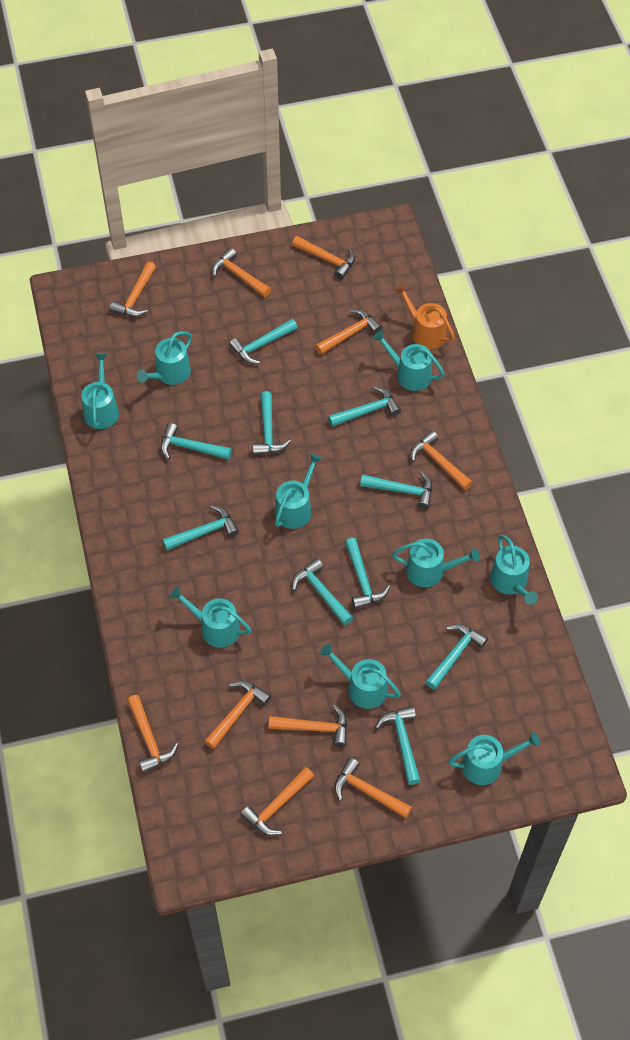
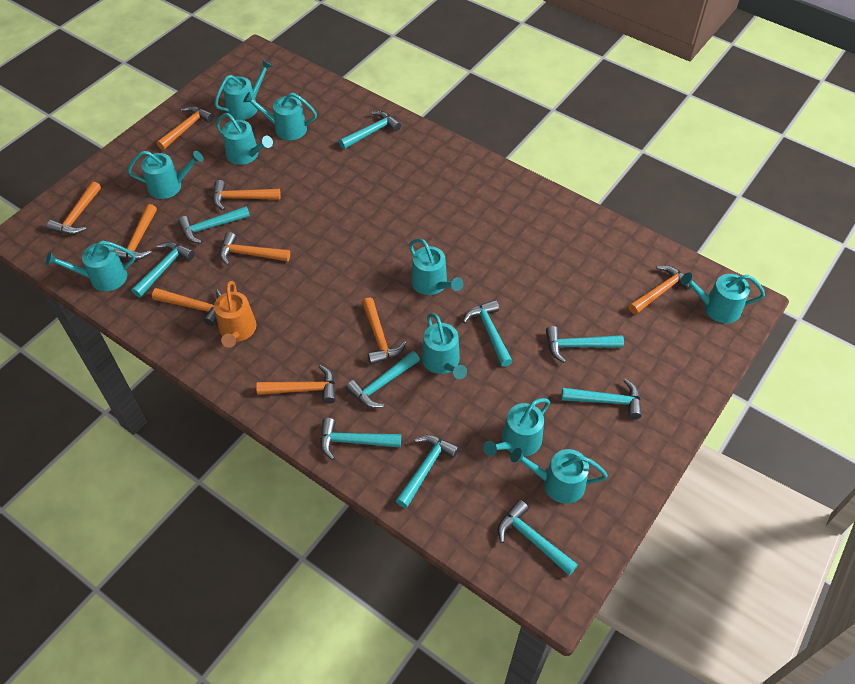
orange hammer: [110,262,156,317] [127,695,178,773] [205,680,271,749] [212,248,271,297] [240,767,314,836] [269,704,348,747] [292,236,355,279] [315,309,382,355] [334,757,412,818] [410,430,473,490] = 10 -> [47,181,101,235] [114,204,157,260] [152,288,222,326] [156,106,214,150] [213,180,281,211] [220,232,290,266] [256,365,336,404] [362,297,407,365] [629,265,695,315] = 9
turquoise watering can: [81,354,119,429] [137,331,192,385] [170,587,252,648] [275,453,322,529] [320,644,401,709] [373,330,445,391] [392,539,480,587] [448,732,540,785] [490,535,538,605] = 9 -> [46,241,135,292] [127,151,204,199] [214,60,272,120] [216,113,273,165] [243,92,317,140] [409,239,463,295] [422,313,467,379] [483,398,550,456] [511,448,608,504] [681,272,765,323] = 10

